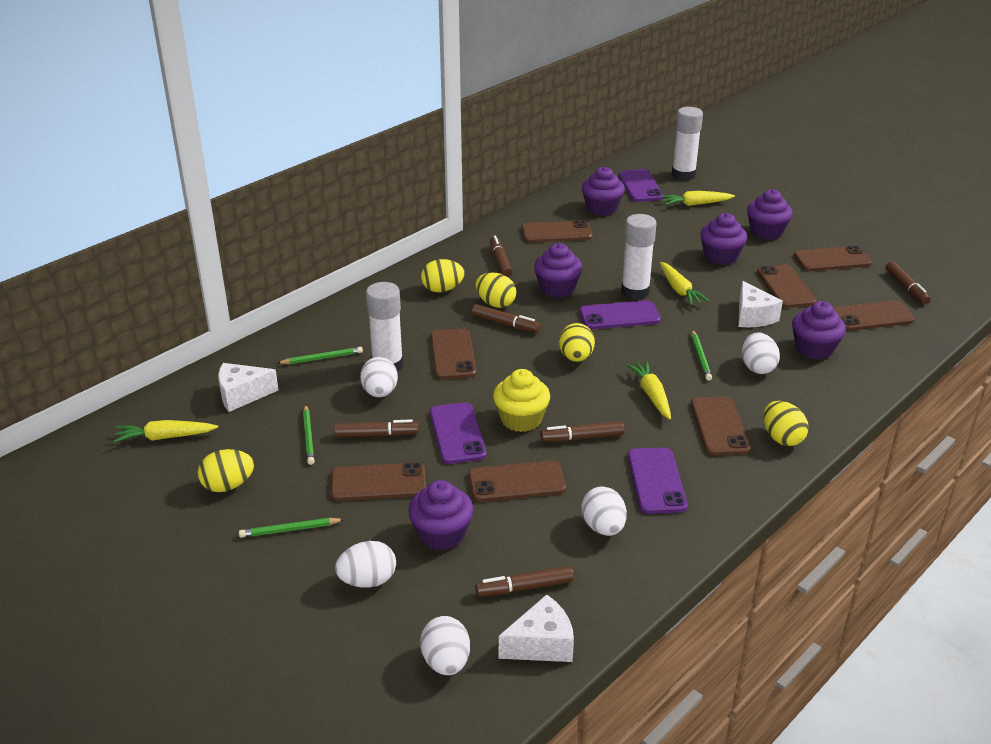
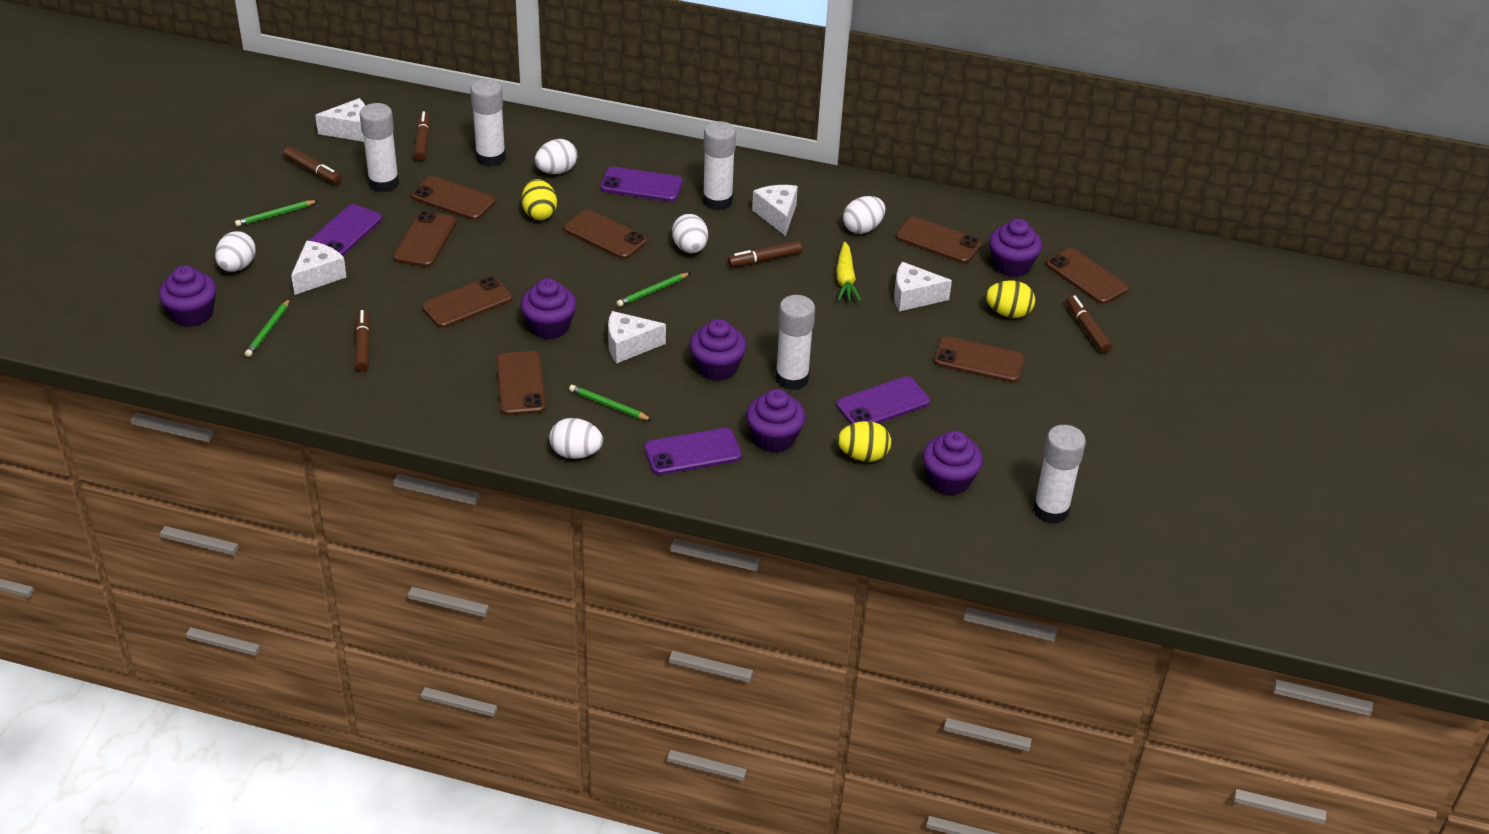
brown marker: [334,419,419,438] [472,304,541,333] [475,565,573,597] [490,236,513,277] [540,421,625,442] [885,261,931,304] = 6 -> [283,147,341,184] [355,310,370,371] [414,111,430,161] [728,241,802,267] [1066,295,1112,353] = 5
white cheese: [218,363,278,412] [499,594,574,662] [738,281,783,327] = 3 -> [291,241,347,295] [315,98,365,142] [608,311,666,364] [752,185,798,236] [894,262,952,311] = 5
white glue stick: [366,282,403,373] [621,214,656,300] [672,107,703,181] = 3 -> [360,103,399,193] [470,79,506,167] [703,121,736,210] [775,295,815,390] [1033,425,1086,524] = 5
yellow carrot: [113,420,218,443] [626,361,671,419] [660,262,709,306] [661,191,735,206] = 4 -> [836,242,861,301] = 1
yellow cupcake: [493,369,550,432] = 1 -> none = 0
yellow egg: [198,449,254,492] [421,259,465,292] [475,273,516,308] [559,323,595,362] [763,401,809,446] = 5 -> [522,179,557,220] [837,421,891,462] [986,281,1035,318] = 3

